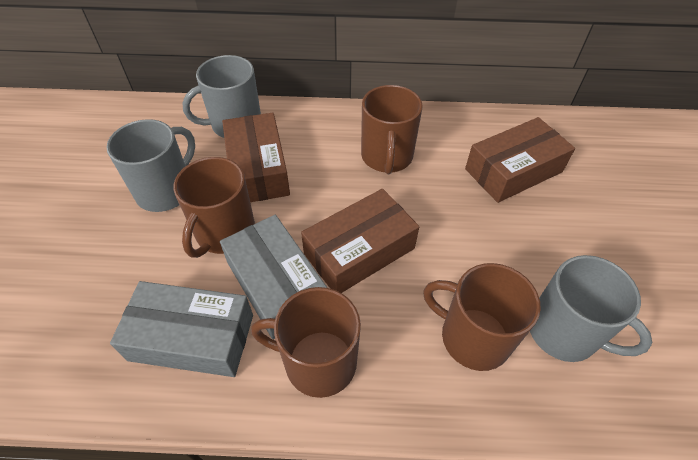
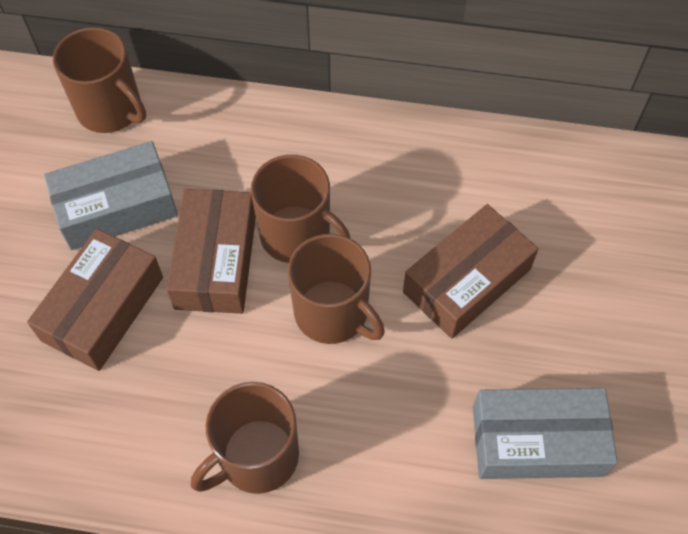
grey mug: [106,119,195,212] [182,55,261,138] [530,255,652,362] = 3 -> none = 0

